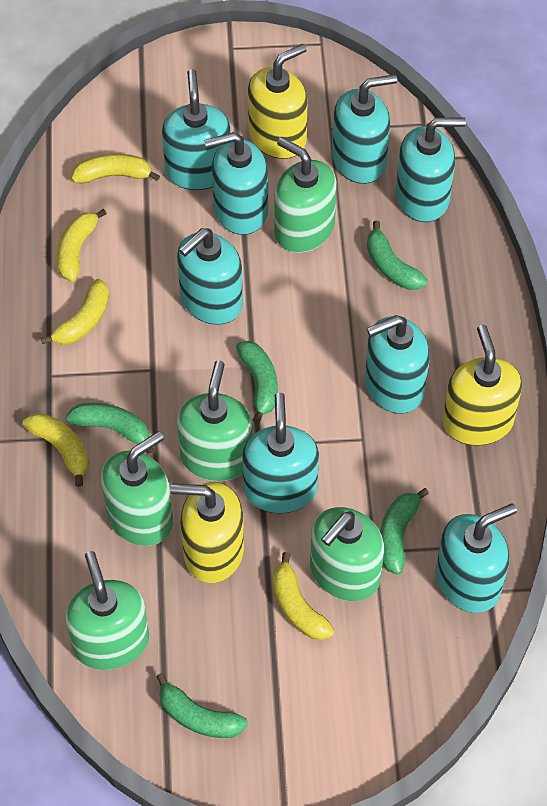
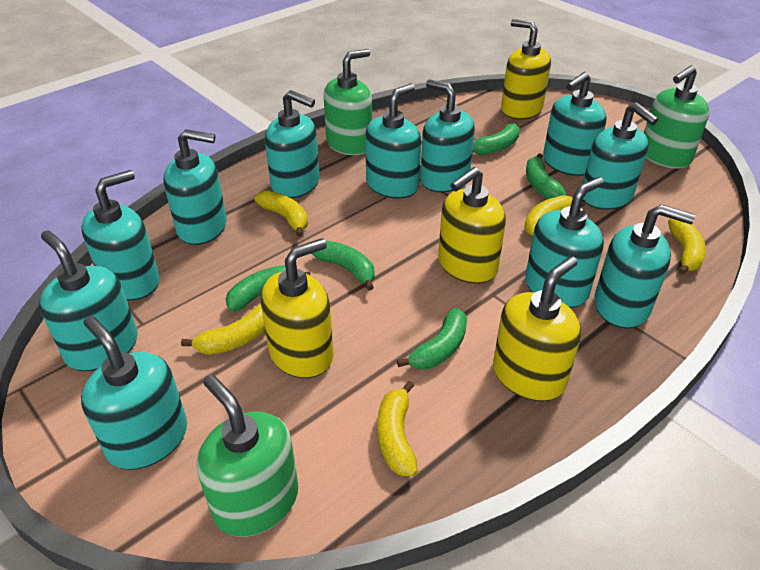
green soap dispenser: [65,551,149,670] [101,431,173,546] [177,360,253,481] [274,137,337,253] [310,507,384,601] = 5 -> [197,374,298,537] [324,49,372,155] [644,65,710,168] = 3
turquoise soap dispenser: [162,69,231,190] [177,228,243,325] [204,132,268,235] [242,393,319,513] [332,74,397,184] [365,315,430,414] [396,117,466,222] [436,503,517,613] = 8 -> [39,230,138,371] [81,170,160,300] [81,316,187,470] [164,129,227,245] [265,90,320,198] [365,84,421,198] [420,80,475,192] [525,177,604,308] [543,72,607,176] [583,103,658,210] [594,204,695,328] = 11
yellow soap dispenser: [171,482,244,583] [248,44,307,159] [442,325,522,445] = 3 -> [260,238,334,378] [438,167,506,284] [493,256,581,401] [501,19,551,119] = 4

